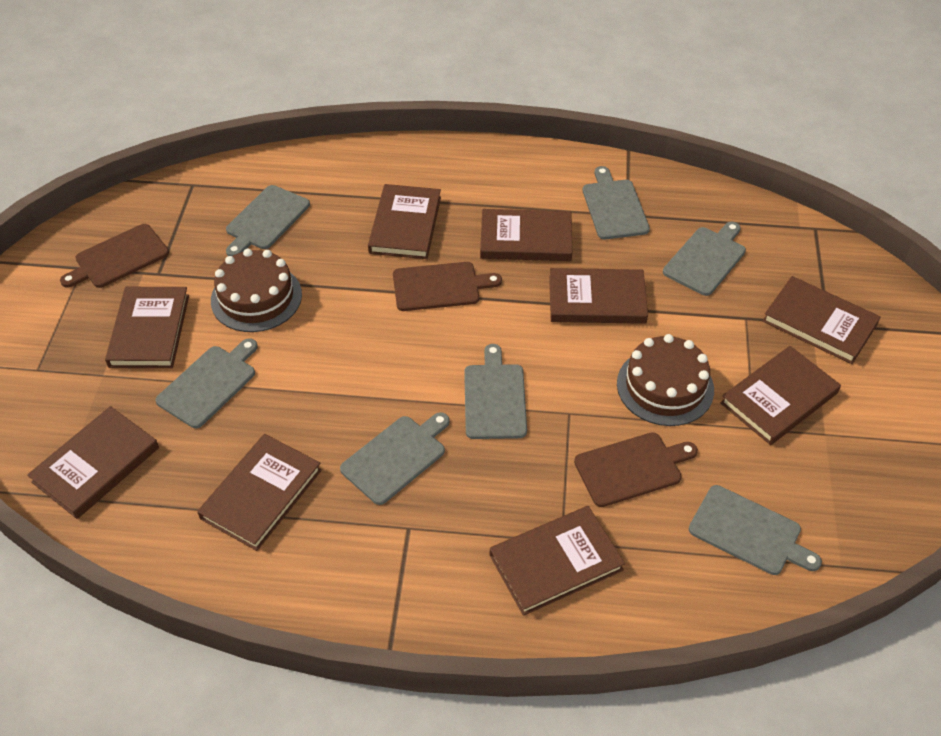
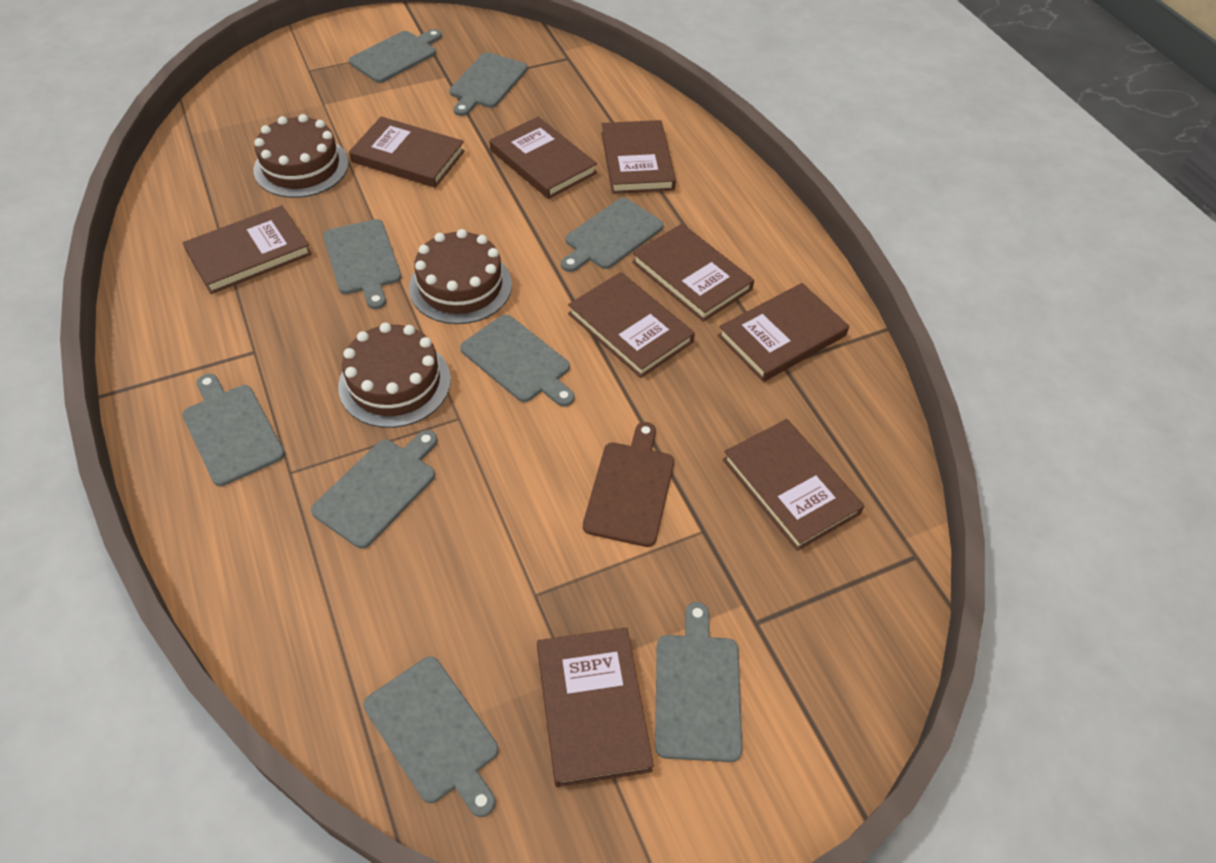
brown cake: [211,249,302,332] [617,334,714,426] = 2 -> [254,114,349,198] [338,323,451,428] [409,229,512,324] = 3
brown cutting board: [60,224,169,288] [393,262,502,311] [574,432,698,507] = 3 -> [583,422,674,547] = 1
grey cutting board: [156,339,258,428] [226,185,310,256] [340,412,450,505] [464,344,527,439] [583,166,650,239] [663,222,746,296] [689,485,822,575] = 7 -> [182,374,285,486] [311,430,438,549] [323,219,401,309] [349,29,442,83] [363,656,499,817] [449,52,528,116] [460,315,575,407] [561,198,664,272] [655,602,742,762] = 9

